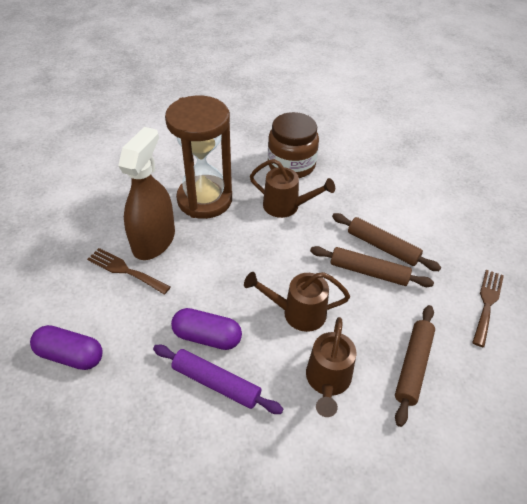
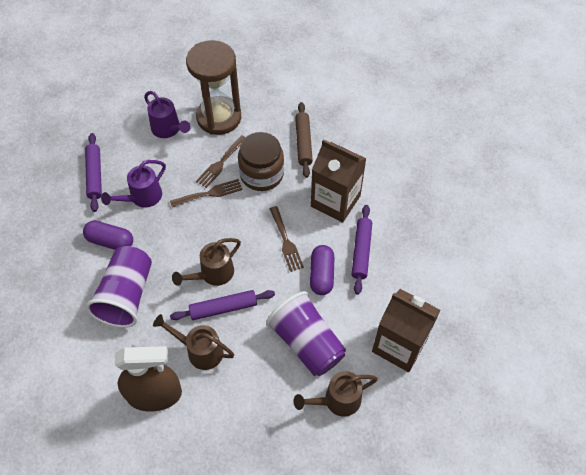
brown carton: none = 0 -> [311,139,366,223] [372,289,440,372] = 2
brown fork: [87,248,171,295] [472,270,504,347] = 2 -> [170,179,242,207] [196,135,246,188] [270,206,304,272] = 3
brown rolling pin: [310,246,434,287] [332,213,441,271] [395,305,435,427] = 3 -> [295,102,313,178] = 1
purple cup: none = 0 -> [86,246,152,328] [266,291,346,376] = 2
purple rolling pin: [153,345,283,414] = 1 -> [85,133,102,212] [170,290,275,320] [352,205,372,295] = 3
purple watering can: none = 0 -> [101,160,166,208] [144,91,191,138] = 2

